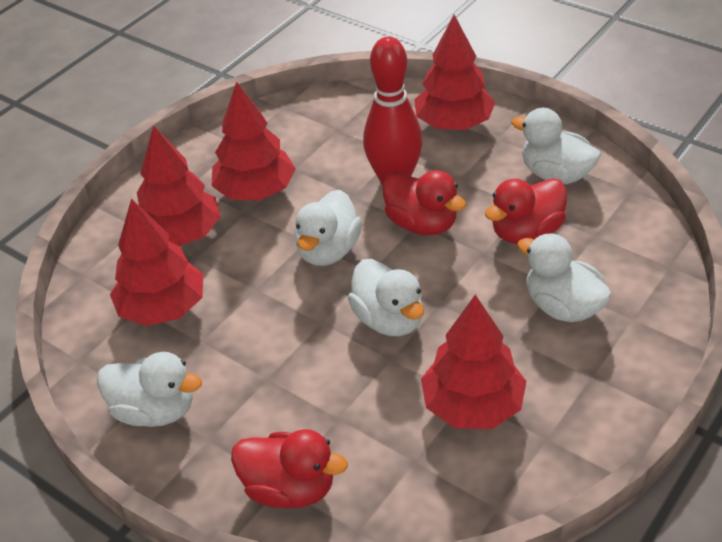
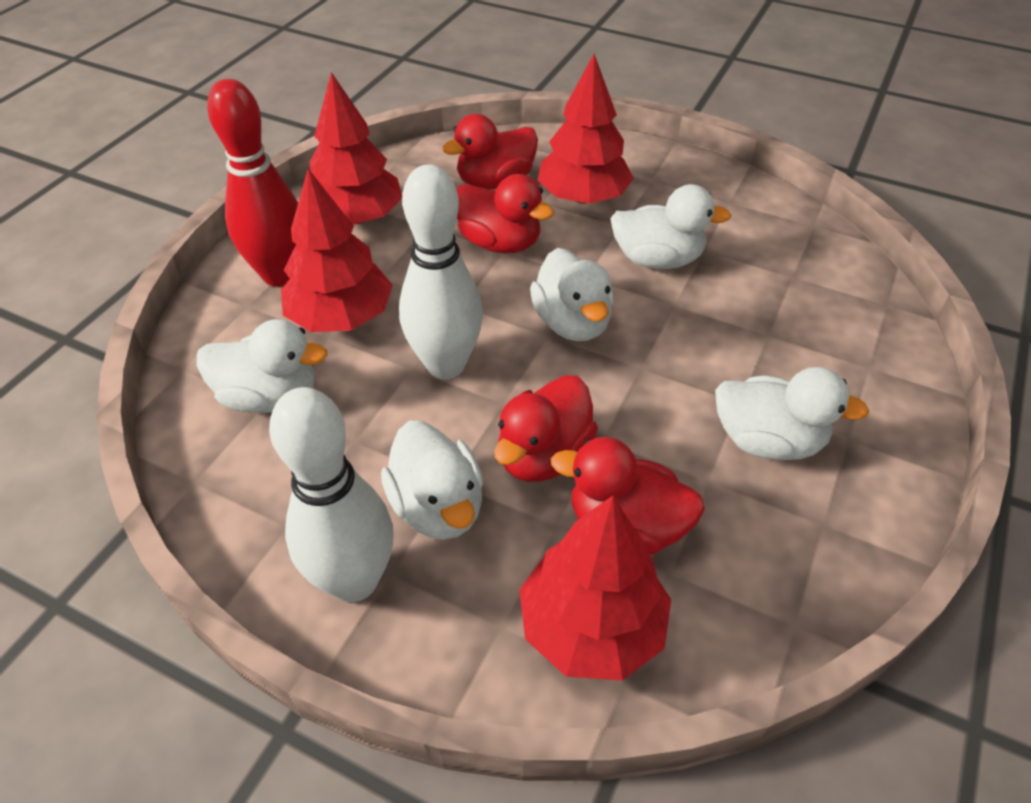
red duck: [231,429,348,508] [383,170,466,235] [485,178,567,244] = 3 -> [442,114,538,190] [457,174,554,253] [494,375,598,482] [551,437,705,555] = 4
red tree: [110,199,203,326] [137,125,221,246] [211,82,296,200] [414,15,495,130] [421,294,526,429] = 5 -> [281,169,392,332] [309,72,402,225] [519,496,671,681] [538,54,634,204] = 4
white bowling pin: none = 0 -> [269,387,394,602] [399,164,483,379] = 2

